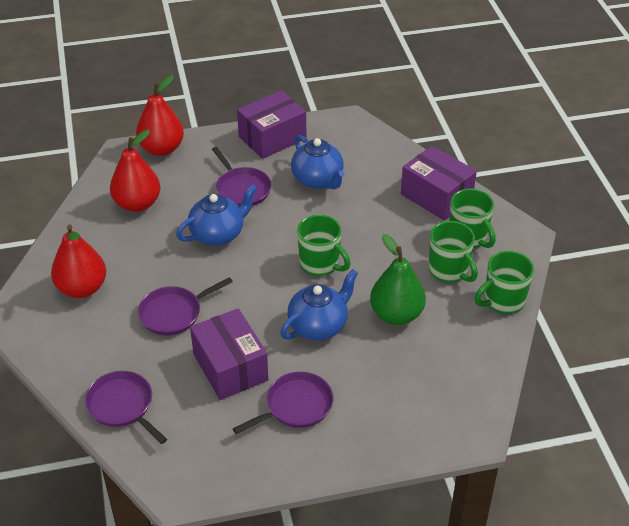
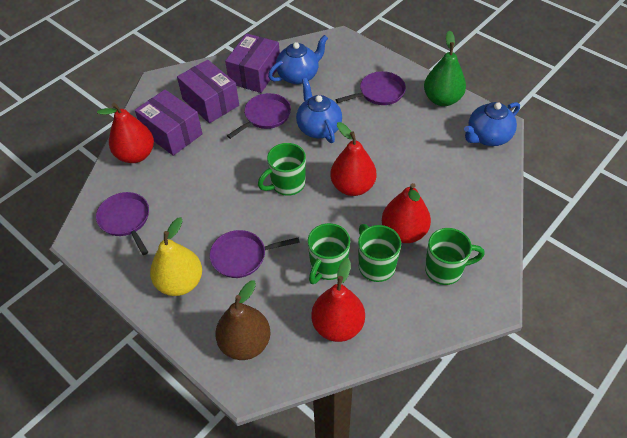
brown pear: none = 0 -> [215,280,270,360] = 1
red pear: [51,225,106,298] [110,129,160,212] [136,75,184,156] = 3 -> [97,103,154,163] [311,258,365,342] [331,122,376,196] [382,183,431,243] = 4
yellow pear: none = 0 -> [150,217,202,296] = 1

